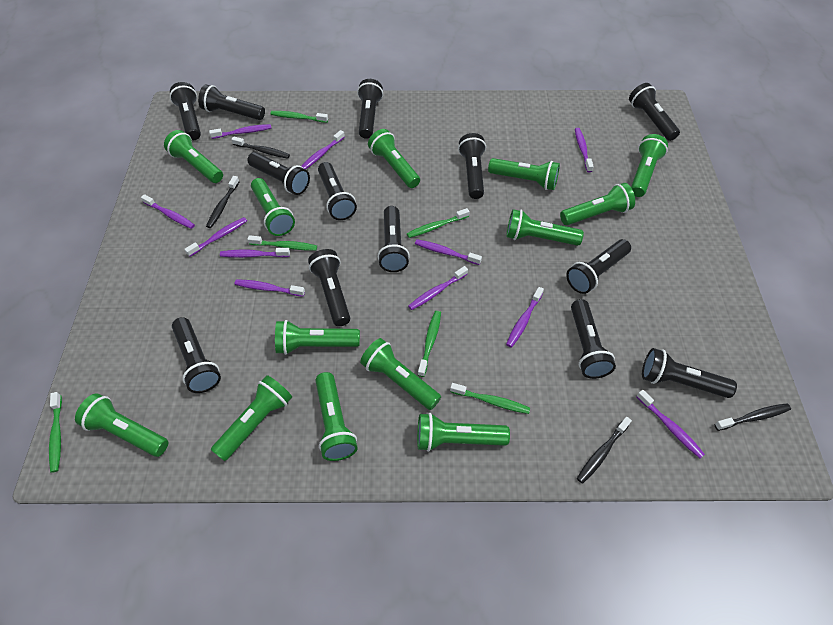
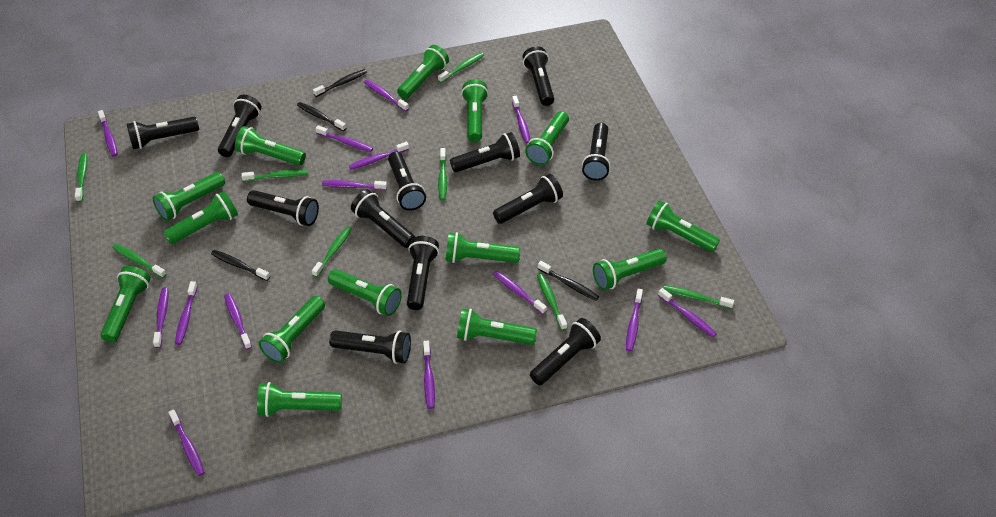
black flashlight: [170,82,201,140] [172,317,221,393] [198,85,265,120] [247,152,310,195] [308,249,350,326] [318,162,357,220] [357,79,383,139] [378,206,410,272] [458,133,486,199] [566,239,631,294] [571,299,616,379] [629,83,680,141] [642,348,737,398] = 13 -> [127,117,199,149] [218,95,262,157] [247,190,319,226] [329,330,411,364] [351,190,415,248] [388,152,426,210] [407,236,439,310] [450,132,520,172] [493,174,563,224] [522,46,554,106] [530,318,601,385] [582,123,611,181] = 12
green flashlight: [75,393,168,457] [164,130,223,183] [211,375,292,461] [251,178,295,236] [275,320,360,355] [315,372,358,461] [360,338,441,410] [368,129,420,188] [417,413,510,452] [488,158,560,190] [506,209,584,246] [560,183,635,225] [631,134,668,197] = 13 -> [100,266,151,343] [153,172,225,221] [163,191,238,244] [235,126,306,166] [257,382,342,417] [259,296,325,363] [328,269,402,316] [397,45,449,99] [445,232,520,263] [457,308,537,345] [461,80,489,142] [525,111,569,165] [593,249,667,291] [646,200,720,252] = 14
green toothbrush: [49,392,62,473] [247,235,317,251] [270,111,328,123] [407,208,470,238] [418,311,441,377] [450,383,530,414] = 6 -> [75,153,87,202] [112,244,166,278] [241,169,308,181] [312,226,352,277] [438,52,484,83] [438,148,447,201] [537,273,567,330] [663,285,734,309] = 8
purple toothbrush: [141,194,195,229] [185,217,247,257] [209,124,272,139] [220,248,290,258] [234,279,305,297] [302,130,345,170] [408,266,468,310] [415,239,482,265] [506,287,544,348] [575,128,594,172] [636,390,705,458] = 11 -> [98,110,118,157] [153,287,168,348] [168,410,205,476] [175,281,198,345] [224,293,252,350] [316,125,373,152] [322,180,387,190] [349,142,409,170] [364,80,409,112] [423,341,435,409] [493,270,547,314] [512,96,530,143] [626,289,643,351] [658,288,717,337] = 14

